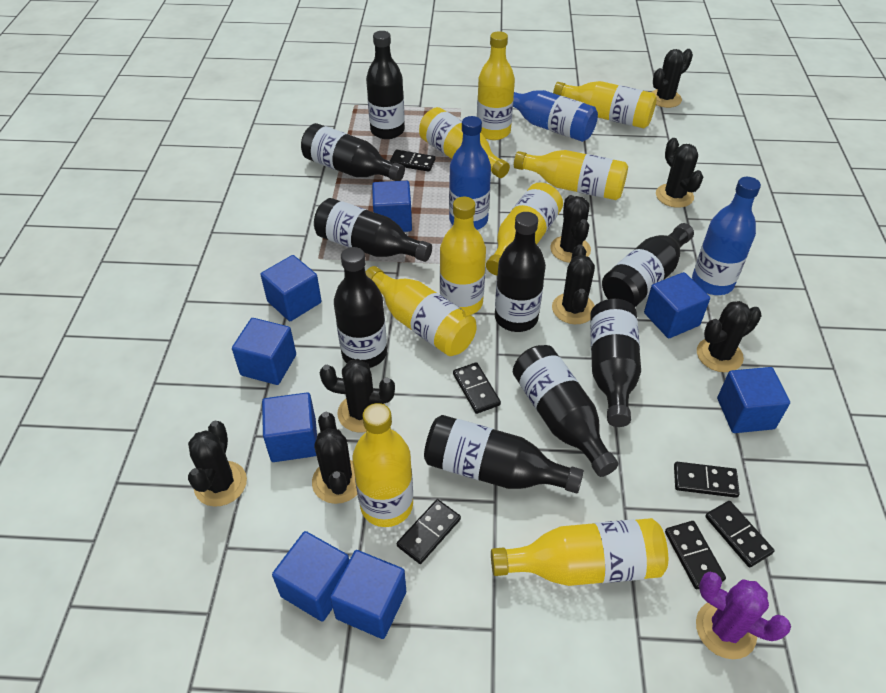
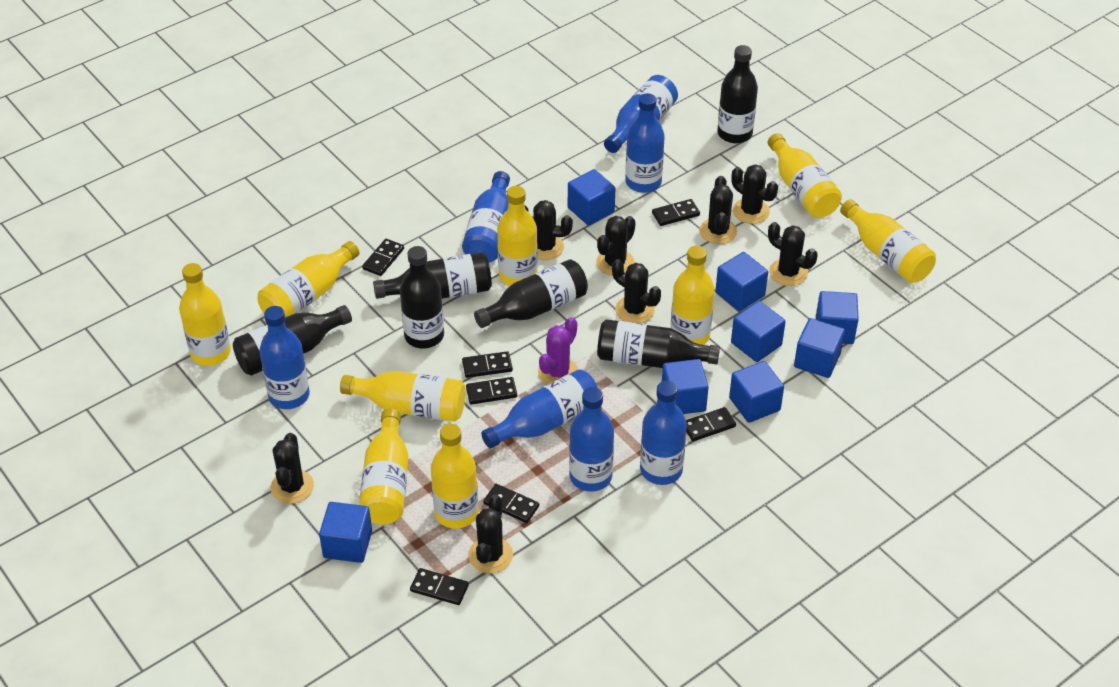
black bottle: [301,123,405,181] [314,198,432,262] [334,247,387,368] [366,31,405,139] [424,415,584,493] [495,212,546,332] [513,345,619,477] [590,299,641,427] [602,223,694,307] = 9 -> [233,305,352,376] [373,252,492,299] [400,246,444,348] [474,259,588,328] [597,319,720,368] [717,45,758,143] = 6
black domino: [390,150,435,172] [397,499,461,564] [453,362,501,414] [665,521,726,589] [674,462,740,498] [705,501,774,567] = 6 -> [362,239,404,276] [410,568,469,605] [462,351,513,378] [466,377,517,405] [483,484,539,523] [652,199,700,226] [686,407,736,441] = 7
blue bottle: [449,116,491,230] [513,90,598,142] [692,177,761,295] = 3 -> [259,306,310,409] [462,171,510,262] [481,369,598,448] [569,387,614,492] [604,75,678,153] [625,93,665,193] [640,380,687,485] = 7

